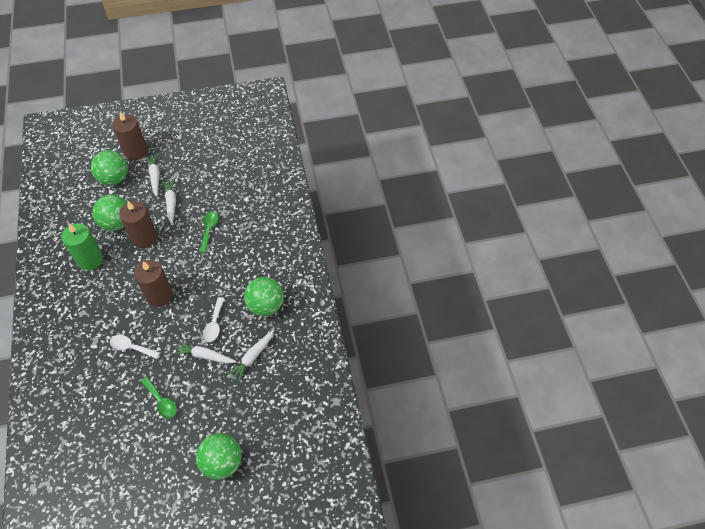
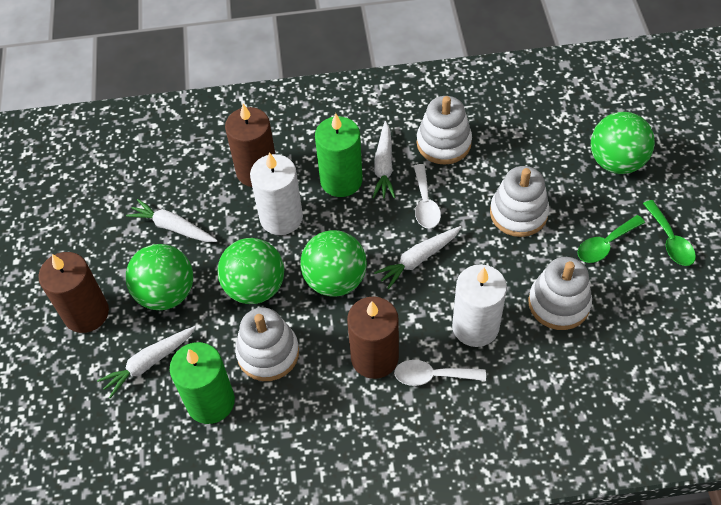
green candle: [62,223,103,270] = 1 -> [170,342,235,424] [315,113,363,197] = 2
white candle: none = 0 -> [250,152,303,235] [452,264,507,347] = 2
white stacking toy: none = 0 -> [235,308,299,381] [417,96,472,165] [490,166,549,237] [528,257,592,330] = 4

